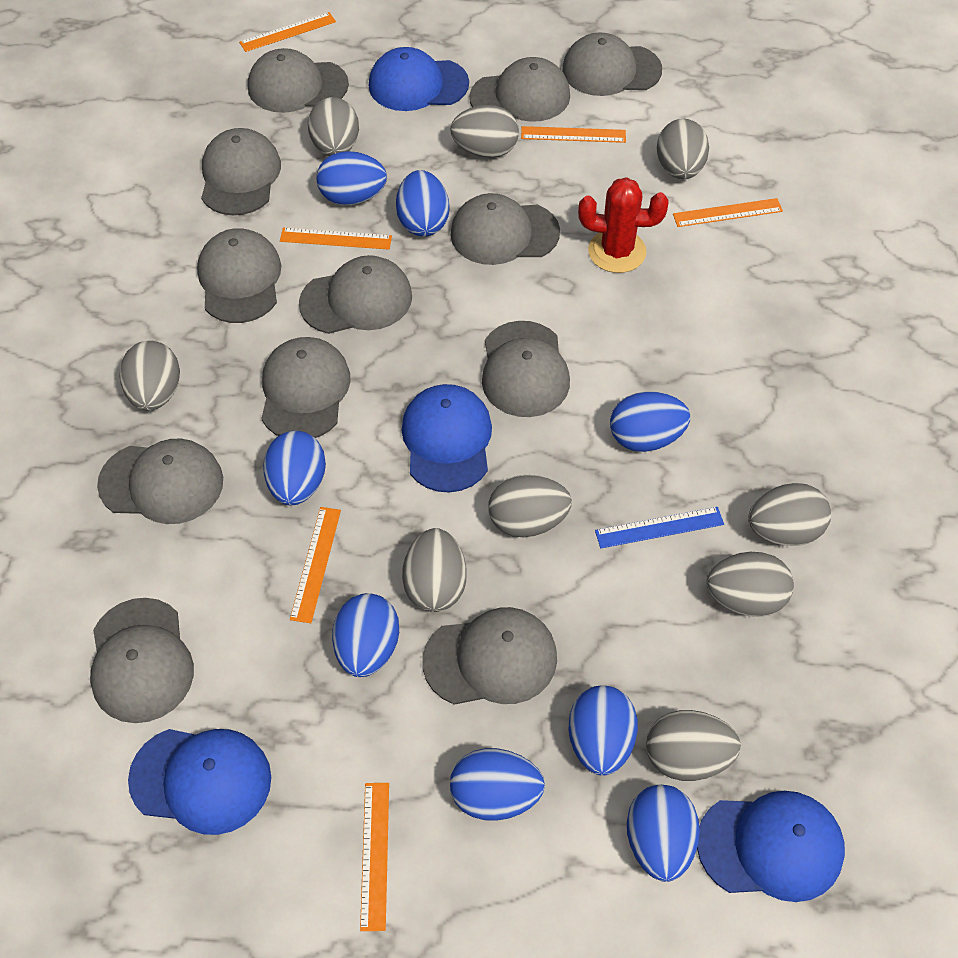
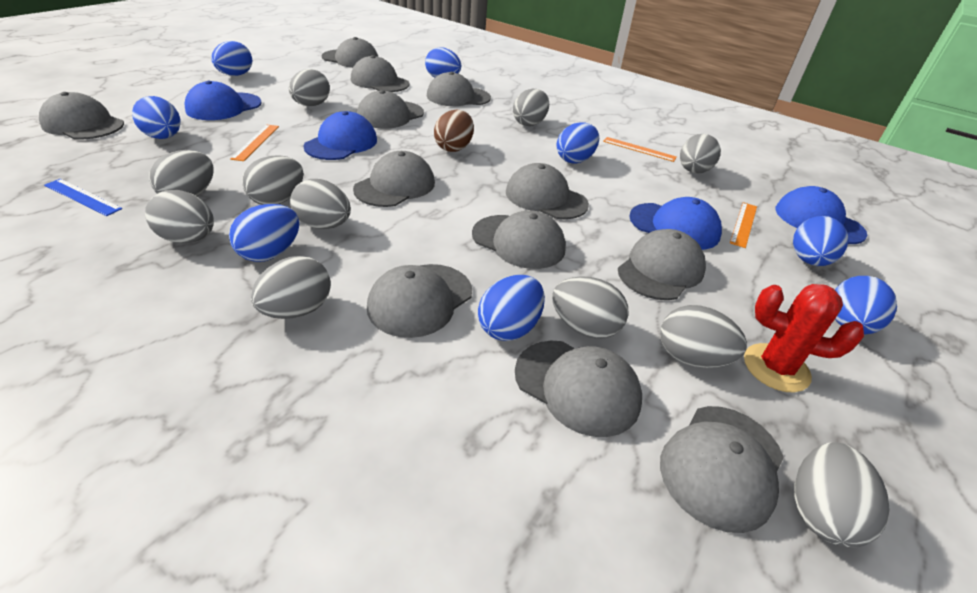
brown egg: none = 0 -> [434,110,474,152] = 1
grey egg: [119,341,180,411] [308,97,359,156] [402,528,467,612] [450,105,519,158] [488,475,572,537] [646,710,741,781] [657,119,709,179] [706,552,794,617] [748,483,831,546] = 9 -> [145,190,214,243] [149,150,214,196] [242,155,304,205] [251,256,331,319] [289,69,330,106] [290,179,351,229] [513,89,549,126] [552,276,629,339] [660,305,747,368] [680,134,721,174] [794,442,890,547] = 11
orange ruler: [239,12,336,52] [280,228,392,250] [290,507,341,623] [360,783,389,931] [521,126,626,143] [673,198,783,227] = 6 -> [230,125,279,161] [603,137,677,162] [730,202,757,248] = 3

